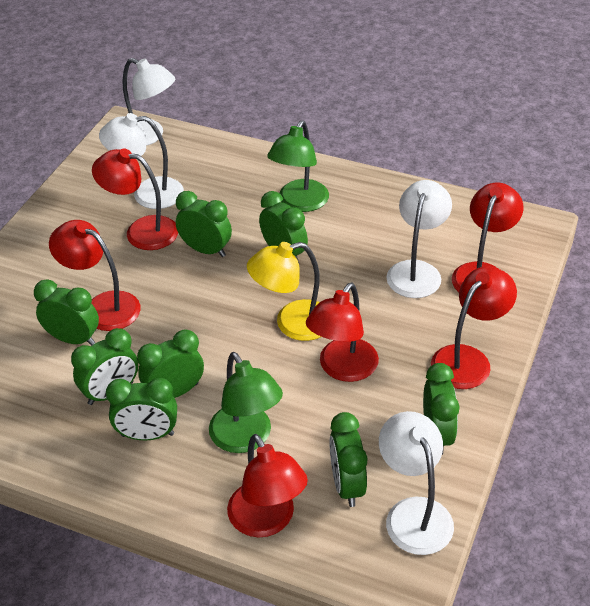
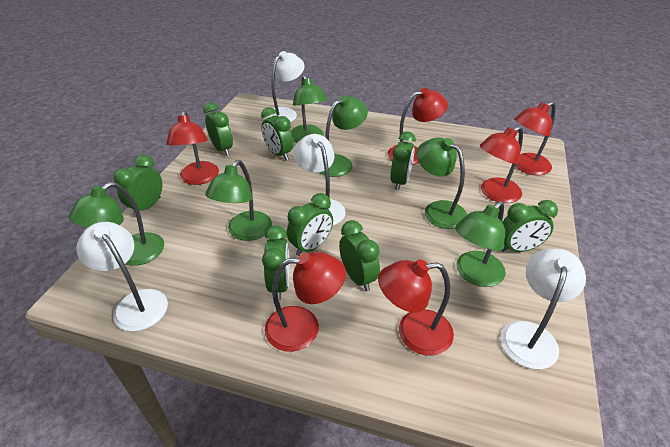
green lamp: [209,352,283,453] [267,120,329,212] = 2 -> [69,182,164,266] [205,160,272,241] [291,75,328,143] [319,95,368,177] [417,137,467,229] [455,201,506,287] = 6
yellow lamp: [247,242,321,341] = 1 -> none = 0

